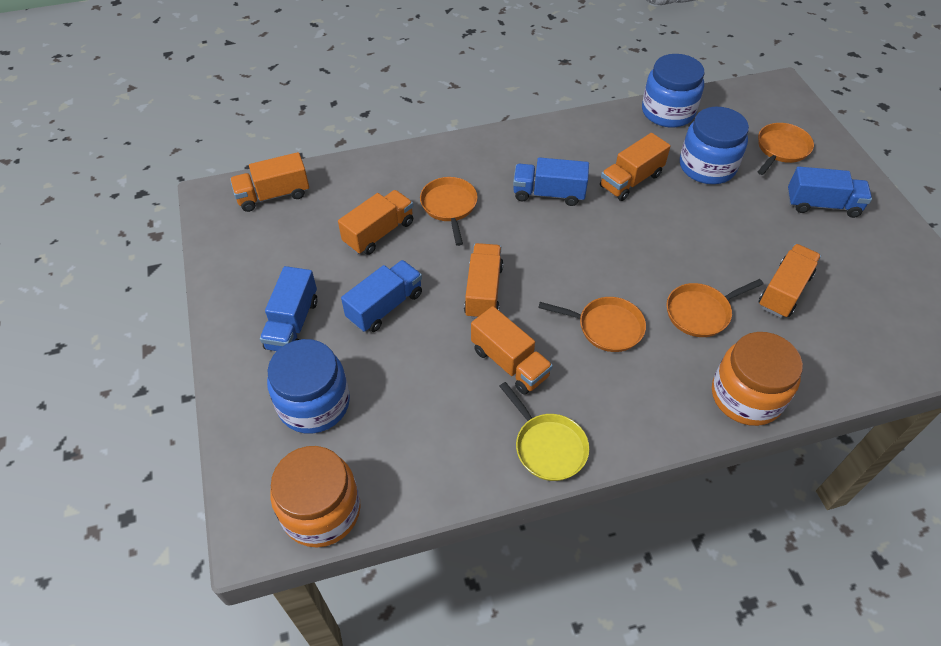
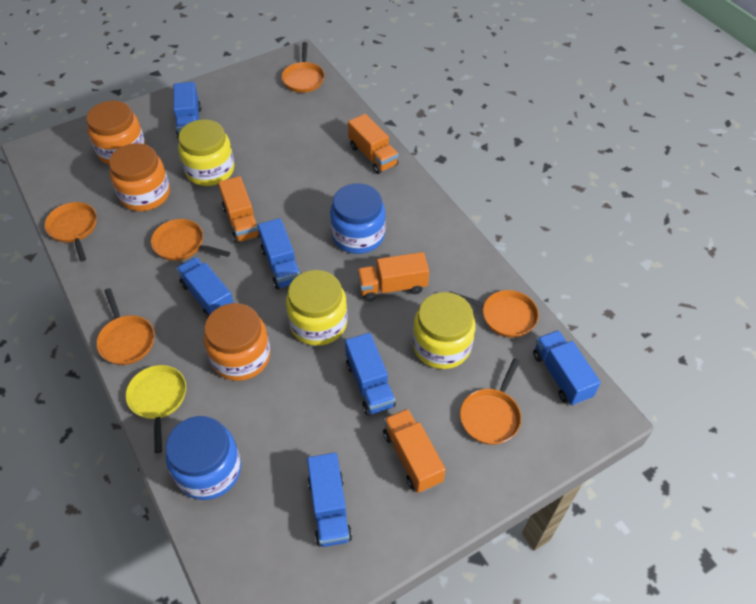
blue jar: [267,339,350,434] [642,54,705,128] [680,107,749,184] = 3 -> [166,416,241,500] [330,183,386,254] = 2
blue truck: [260,266,317,351] [341,260,422,332] [513,157,589,206] [788,166,872,218] = 4 -> [173,82,201,138] [176,257,234,318] [258,218,301,289] [307,453,352,547] [345,333,396,415] [533,330,601,406] = 6
orange jar: [270,446,361,547] [712,332,803,426] = 2 -> [86,101,146,165] [109,143,170,211] [204,303,270,381] = 3
orange pan: [420,177,478,246] [538,297,646,352] [667,279,764,337] [758,123,814,175] = 4 -> [44,202,97,262] [96,288,155,365] [151,219,230,261] [281,42,325,93] [449,290,539,338] [460,358,521,445] = 6
orange truck: [230,152,309,212] [338,190,413,255] [464,243,503,319] [471,306,553,395] [600,133,671,201] [759,244,821,318] = 6 -> [218,176,260,243] [348,114,399,174] [357,252,429,301] [383,409,446,493] = 4
yellow jar: none = 0 -> [178,119,234,186] [286,270,347,346] [412,292,476,369] = 3

